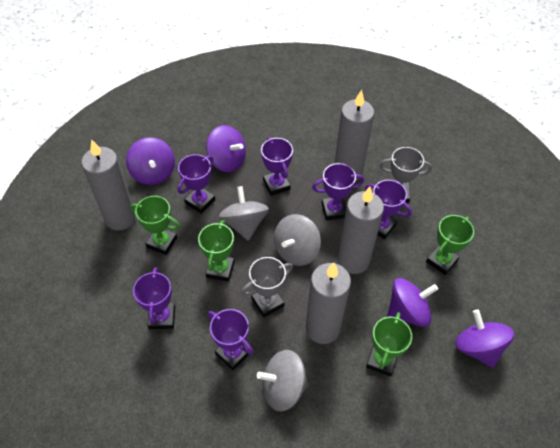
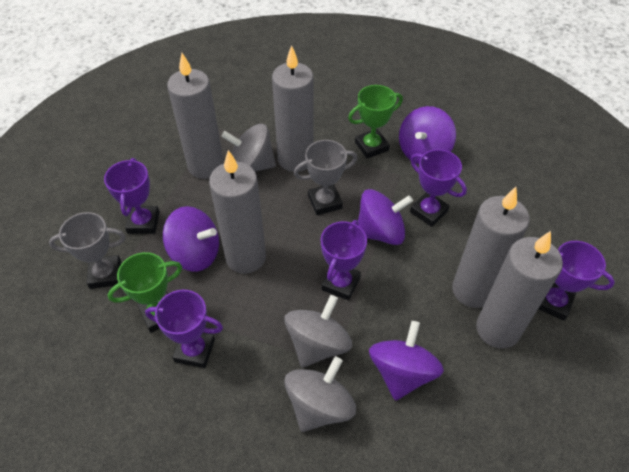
green trophy: [130,196,180,255] [198,220,235,282] [366,312,412,376] [426,215,474,275] = 4 -> [108,252,182,333] [348,85,403,159] = 2
grey candle: [81,139,136,230] [306,263,351,344] [334,90,374,181] [338,187,384,274] = 4 -> [167,53,224,179] [209,150,266,274] [272,45,314,172] [452,187,529,308] [476,231,563,349] = 5
purple trophy: [133,267,175,329] [177,154,215,214] [208,309,253,370] [261,137,293,196] [312,163,364,220] [365,180,412,239] = 6 -> [104,158,159,234] [145,290,223,368] [321,220,367,300] [410,149,467,227] [538,241,615,321] = 5

